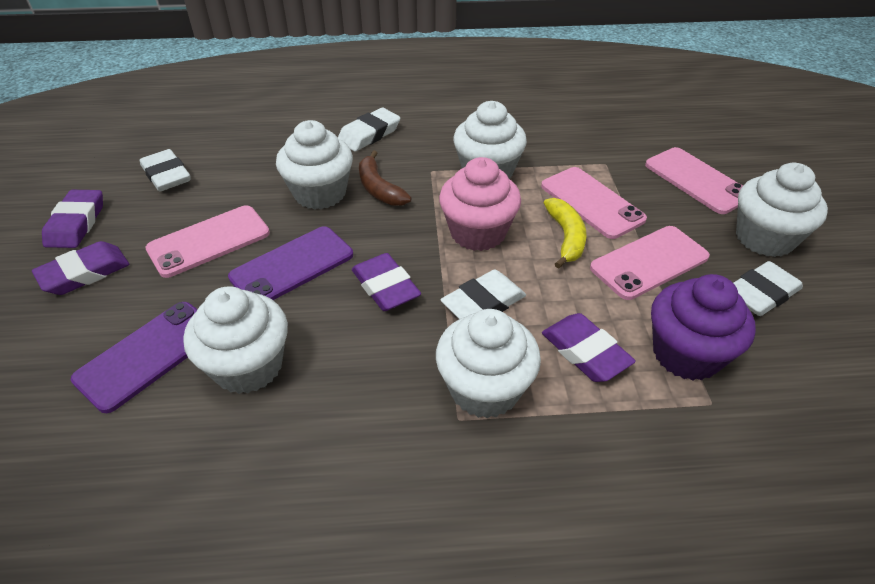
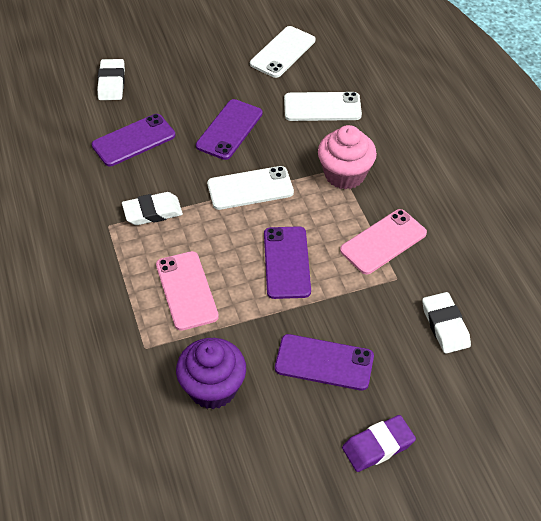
brown banana: [359,150,411,206] = 1 -> none = 0
pink phone: [145,205,270,278] [541,167,647,239] [590,226,710,300] [645,147,743,214] = 4 -> [156,251,219,331] [340,209,427,274] = 2
purple eraser: [32,241,129,295] [42,190,103,248] [352,253,421,311] [542,313,636,382] = 4 -> [342,415,416,472] = 1
purple phone: [71,302,197,413] [228,226,353,300] = 2 -> [91,114,175,167] [196,99,263,160] [264,226,311,299] [275,334,374,391] = 4
white cupcake: [183,286,288,394] [276,120,353,210] [436,309,541,419] [453,101,527,179] [736,163,828,257] = 5 -> none = 0
white eraser: [140,149,190,191] [338,108,400,151] [440,270,526,319] [733,261,803,316] = 4 -> [97,59,125,100] [122,192,183,225] [422,292,471,354] = 3
white phone: none = 0 -> [207,166,294,210] [250,26,315,78] [284,92,362,121] = 3
yellow banana: [544,198,587,269] = 1 -> none = 0

